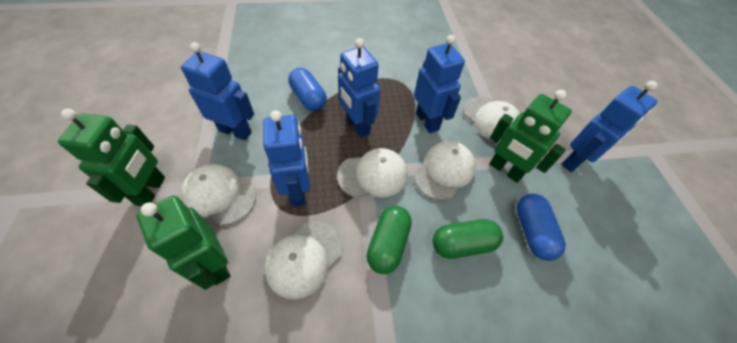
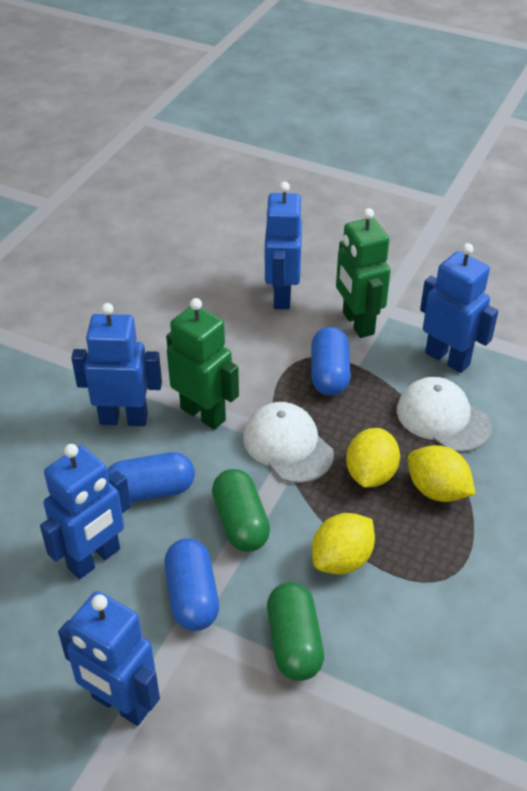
blue capsule: [288,68,327,111] [516,194,566,261] = 2 -> [107,452,195,503] [164,538,219,631] [311,327,351,396] = 3
green robot: [58,109,165,206] [136,195,230,290] [489,90,572,183] = 3 -> [166,298,239,430] [336,208,391,338] = 2
white cap: [181,164,256,225] [265,221,343,299] [337,148,408,197] [414,141,476,200] [463,96,520,142] = 5 -> [243,402,334,483] [397,377,492,452] = 2
yellow lemon: none = 0 -> [312,513,375,574] [346,428,400,488] [408,445,475,502] = 3

